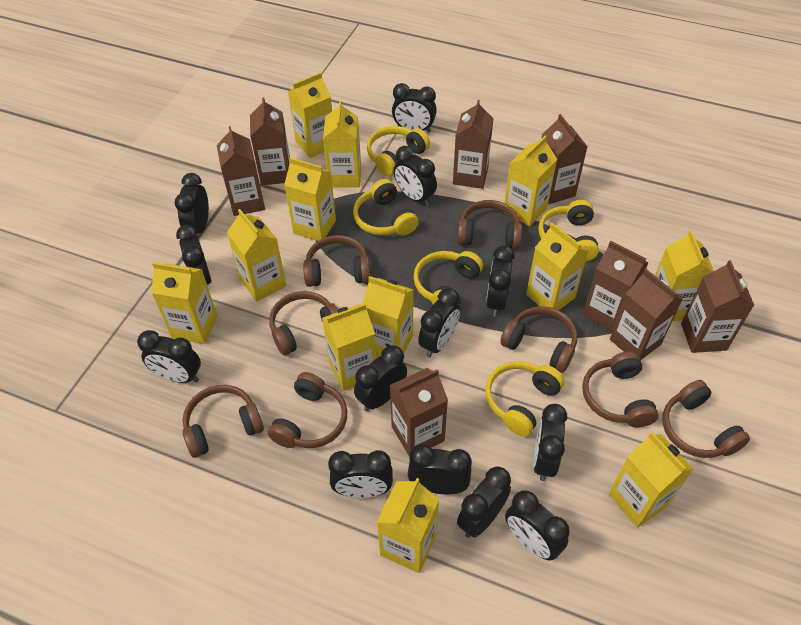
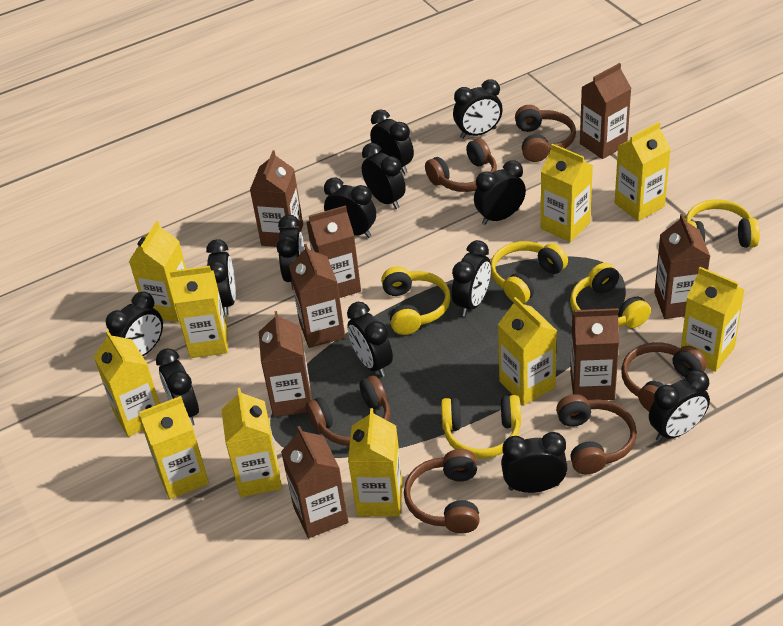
brown headphones: [183,385,264,458] [268,372,347,448] [269,291,338,355] [303,235,370,287] [457,200,522,249] [500,306,577,373] [582,351,659,427] [662,380,750,458] = 8 -> [306,375,390,446] [404,449,479,534] [425,138,497,192] [515,105,576,162] [556,394,637,474] [621,342,707,411] = 6
yellow carton: [151,262,218,344] [227,209,287,301] [284,157,336,241] [288,72,332,158] [322,303,376,391] [323,101,361,188] [362,276,413,356] [377,478,439,573] [503,136,557,226] [526,223,588,310] [609,432,694,528] [655,230,714,321] = 12 -> [94,330,160,437] [129,221,186,322] [138,396,209,499] [170,266,228,358] [221,388,282,497] [348,408,403,516] [498,297,557,406] [541,144,593,242] [615,122,671,221] [681,267,745,372] = 10

